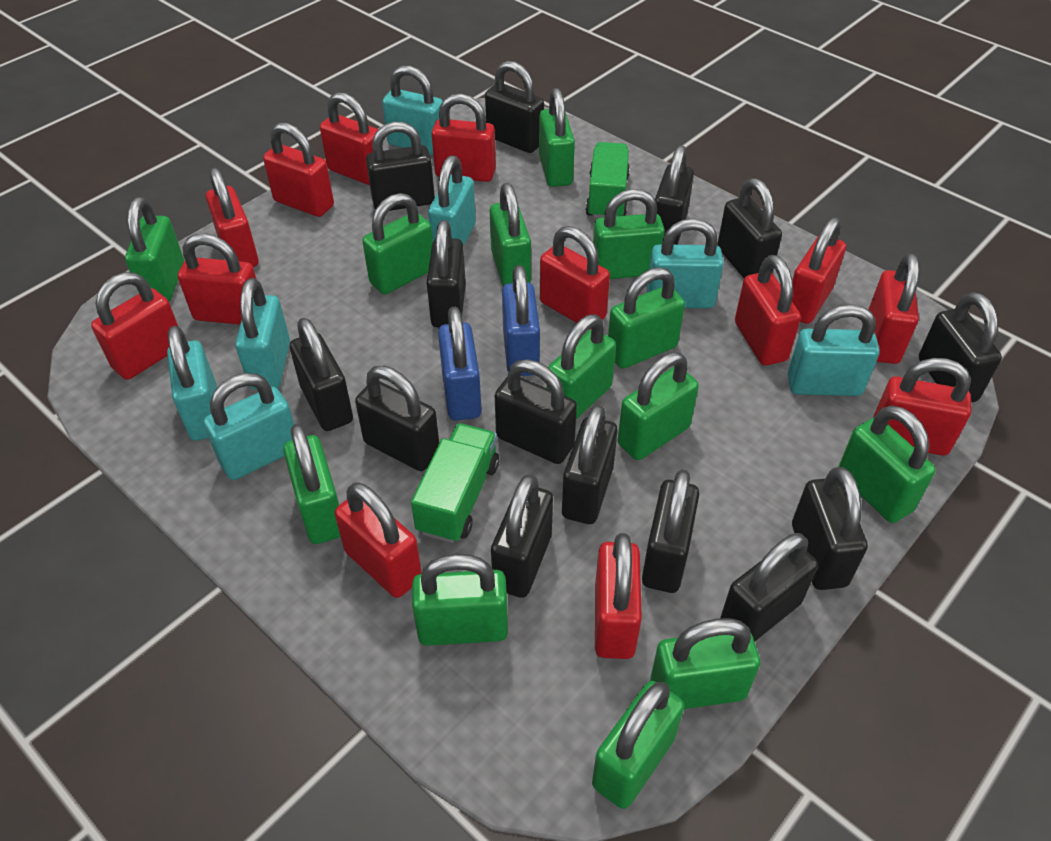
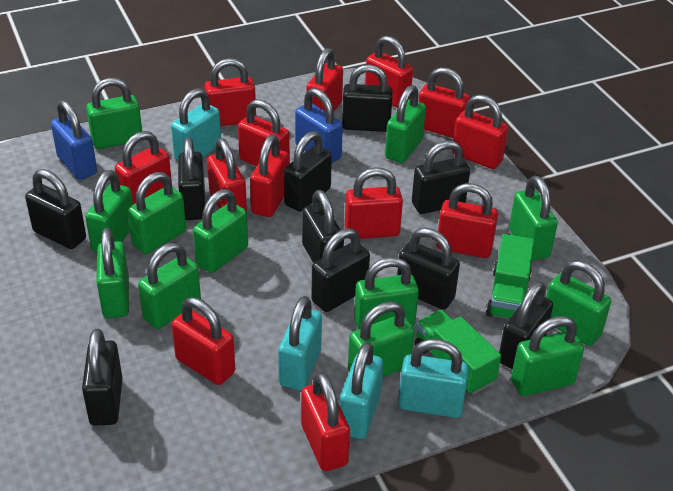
black padlock: [290,318,353,431] [355,366,439,471] [366,122,435,211] [427,220,466,328] [485,61,544,153] [491,474,553,598] [495,359,577,464] [562,405,618,524] [642,470,699,593] [655,145,694,245] [717,178,782,278] [720,533,818,642] [792,467,868,590] [919,292,1002,403] = 14 -> [25,169,86,249] [82,329,123,425] [178,137,205,220] [284,131,332,212] [302,190,344,263] [312,228,370,312] [342,64,393,132] [397,228,460,310] [412,141,470,214] [499,281,553,369] = 10
green padlock: [125,197,184,302] [283,424,341,544] [362,193,433,294] [412,554,508,646] [490,183,531,286] [539,88,575,187] [546,314,616,419] [592,681,685,809] [593,189,665,279] [608,267,685,369] [618,352,699,460] [650,618,760,709] [838,405,936,523] = 13 -> [85,170,133,253] [86,78,142,149] [96,228,129,318] [127,172,186,254] [138,243,201,329] [193,189,248,273] [348,301,414,377] [354,257,419,329] [385,85,426,163] [509,176,558,261] [511,316,584,396] [546,260,611,346] = 12
turquoise padlock: [167,326,217,441] [203,373,294,480] [235,278,290,390] [382,65,443,155] [428,156,476,247] [647,218,724,308] [788,304,880,396] = 7 -> [171,88,221,161] [278,296,322,390] [340,342,383,439] [398,339,469,418] = 4

